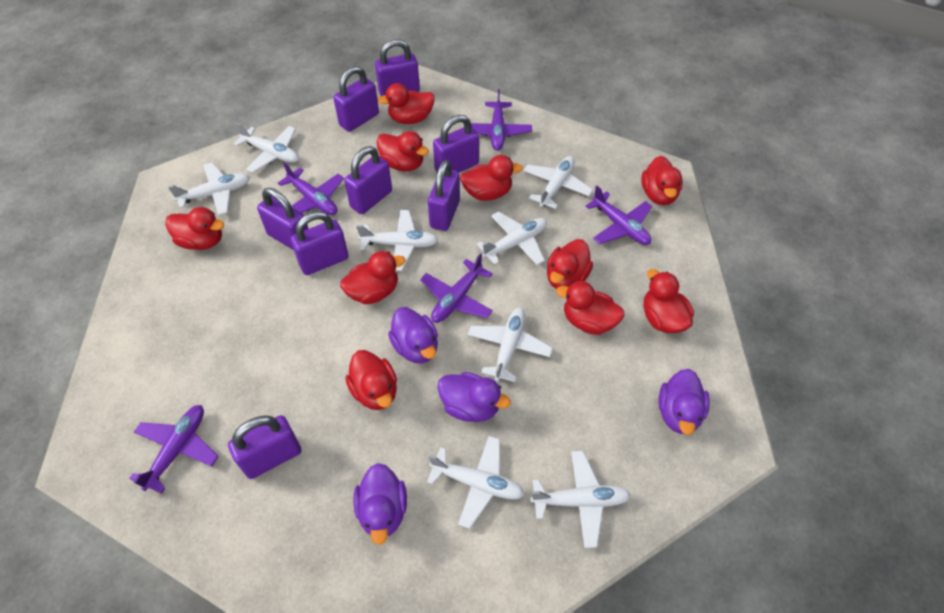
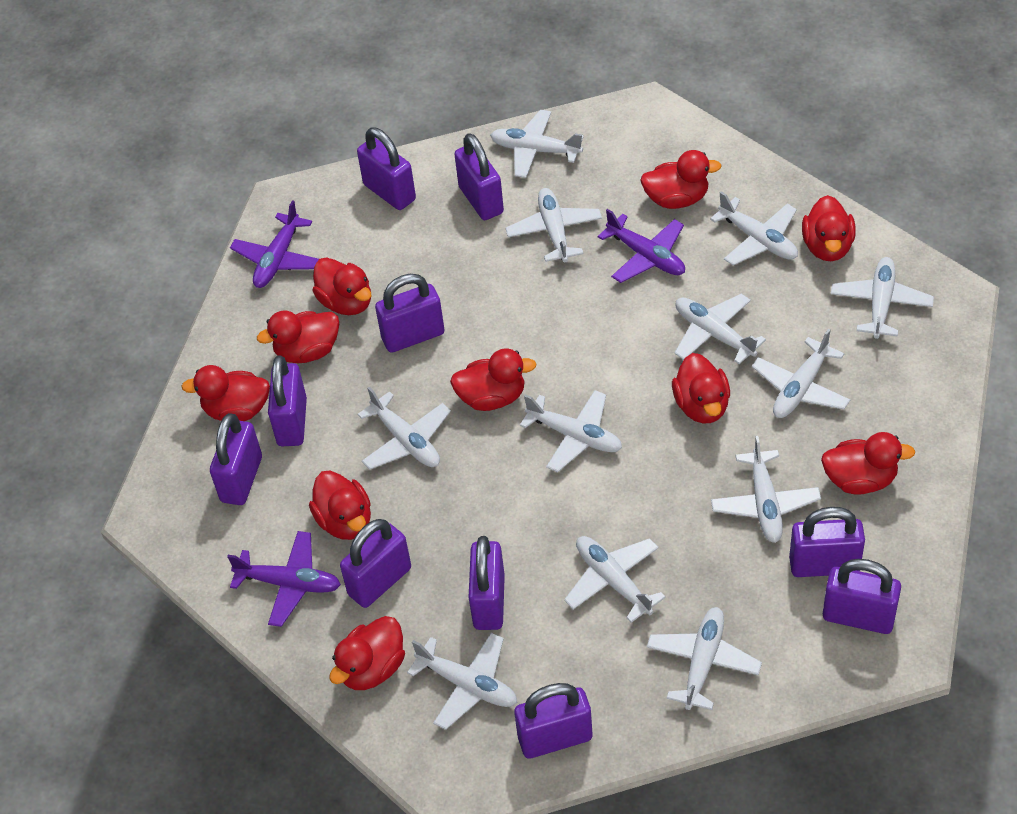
purple duck: [353,463,407,545] [388,307,438,363] [437,372,511,422] [659,369,710,435] = 4 -> none = 0
purple padlock: [228,415,301,479] [257,188,308,250] [290,211,349,275] [333,66,379,132] [344,146,392,214] [375,39,420,96] [428,160,460,231] [433,115,479,172] = 8 -> [210,413,262,505] [268,355,307,446] [340,519,411,608] [357,128,416,210] [375,274,445,353] [454,133,504,220] [469,536,505,630] [514,683,593,759] [789,507,865,577] [823,559,901,634] = 10
purple plane: [129,405,219,494] [278,162,344,215] [420,253,493,323] [471,89,532,151] [586,186,653,245] = 5 -> [227,531,341,627] [230,200,319,288] [597,209,685,283] = 3
white plane: [168,162,250,215] [234,123,299,173] [356,210,438,271] [427,436,525,529] [468,308,553,382] [477,211,547,265] [523,156,593,209] [530,451,631,548] = 8 -> [357,387,451,469] [407,632,517,730] [490,110,584,178] [506,188,602,263] [520,390,622,472] [564,536,666,623] [647,607,762,710] [674,294,766,364] [710,191,798,265] [711,436,821,543] [752,328,850,418] [831,257,934,339] = 12

